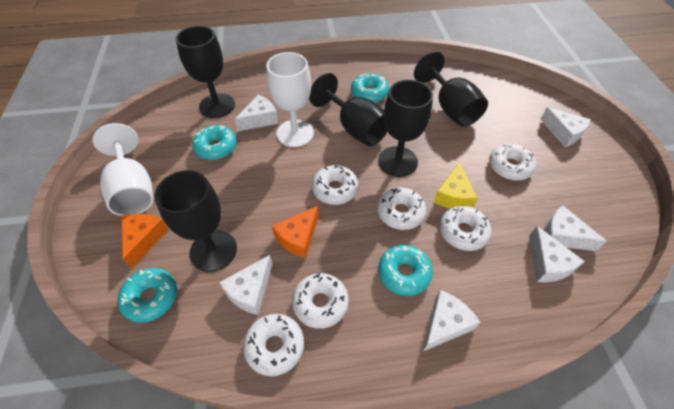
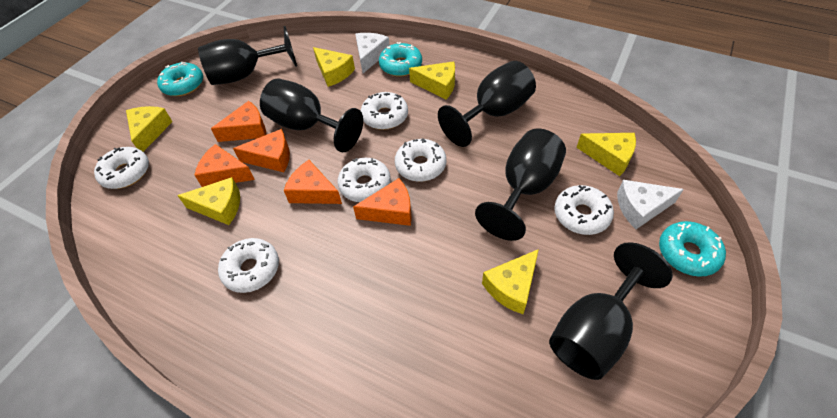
orange cheese: [121,214,169,269] [272,206,319,258] = 2 -> [194,144,255,187] [211,101,266,142] [233,129,290,172] [284,160,342,204] [353,178,412,226] = 5
turquoise donut: [118,268,177,323] [192,125,237,160] [351,73,389,102] [378,245,433,296] = 4 -> [157,62,203,96] [379,42,422,77] [659,221,726,277] = 3
white cheese: [219,255,273,315] [235,95,279,131] [423,290,481,351] [529,226,585,282] [540,107,591,147] [544,205,607,251] = 6 -> [355,33,390,73] [617,180,684,229] = 2
white goblet: [93,123,153,216] [266,52,314,147] = 2 -> none = 0
yellow cheese: [434,162,478,209] = 1 -> [126,106,173,152] [177,177,240,225] [313,47,355,87] [409,61,455,100] [482,249,539,314] [577,133,636,176] = 6

